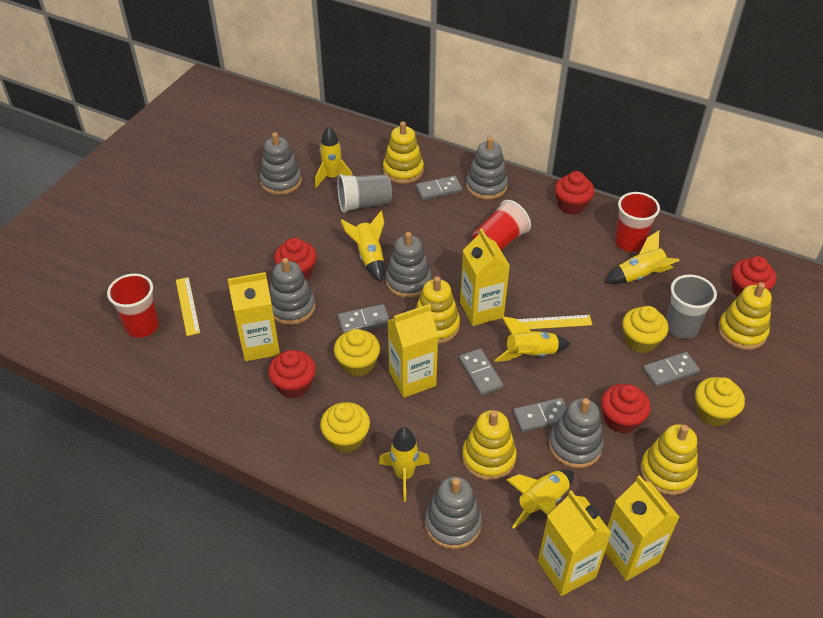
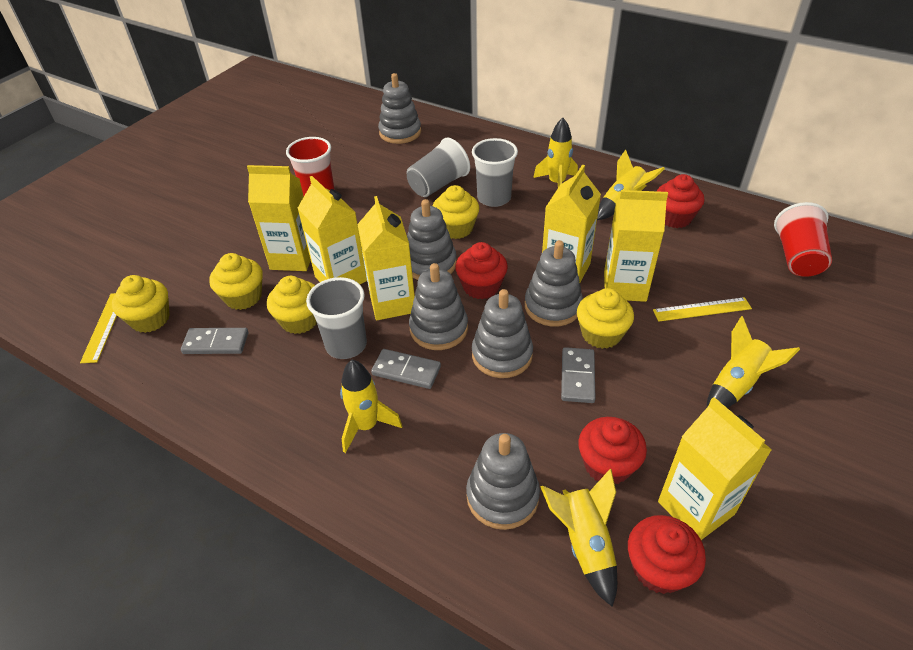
grey cup: [337,174,392,213] [666,274,717,339] = 2 -> [306,277,367,359] [407,138,470,197] [472,138,518,207] = 3
grey domino: [337,304,390,334] [416,176,462,200] [459,349,503,396] [513,398,567,432] [643,352,700,387] = 5 -> [181,328,248,354] [371,349,441,389] [561,347,596,403] = 3
red cup: [107,273,159,338] [472,200,531,250] [615,192,660,252] = 3 -> [286,137,335,196] [774,202,832,277] = 2
red cupcake: [268,350,316,398] [274,238,317,280] [555,171,594,215] [601,384,651,434] [732,256,776,297] = 5 -> [455,242,508,299] [578,417,647,484] [628,515,706,594] [657,174,704,228] = 4
yellow carton: [227,272,280,361] [387,304,438,398] [460,228,510,326] [538,490,611,596] [605,475,680,581] = 5 -> [247,165,311,271] [297,176,367,284] [357,196,415,320] [542,164,601,283] [604,190,668,302] [658,397,772,540] = 6
yellow cupcake: [320,402,370,453] [334,329,380,377] [622,306,668,353] [695,377,745,426] = 4 -> [112,275,170,333] [209,253,263,310] [267,276,317,334] [433,185,479,239] [577,288,634,349] = 5
yellow rocket: [315,126,353,188] [341,210,384,282] [379,427,430,502] [494,316,570,362] [506,470,574,529] [604,231,680,284] = 6 -> [340,360,402,453] [533,118,578,188] [540,468,617,607] [597,150,665,220] [707,316,800,408] = 5
yellow stacking toy: [383,121,424,184] [415,276,460,344] [462,410,517,481] [640,424,698,495] [718,282,772,350] = 5 -> none = 0

